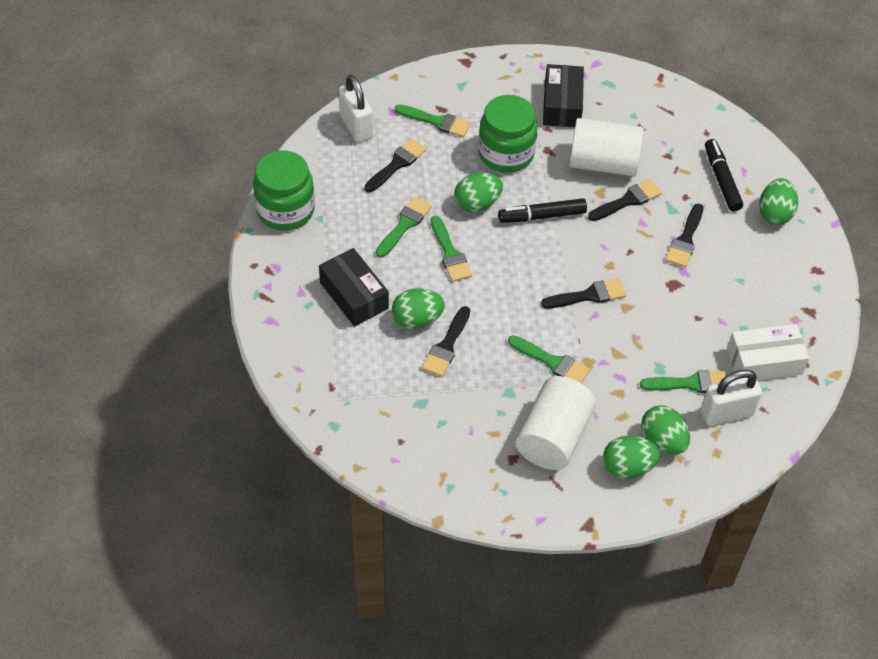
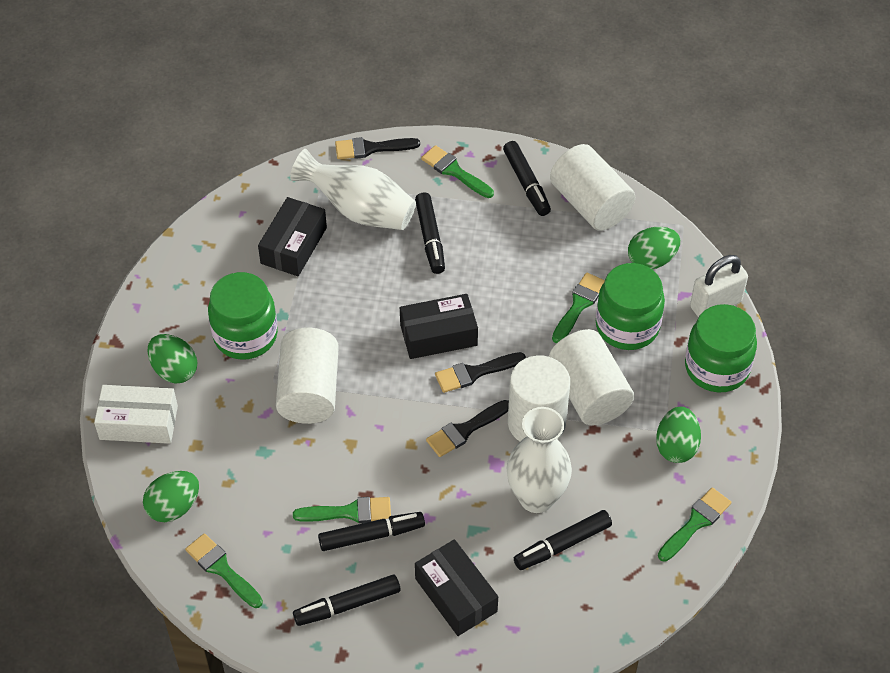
black box: [319,248,389,327] [543,64,584,127] = 2 -> [258,197,327,276] [400,294,478,359] [415,539,498,636] = 3
black brush: [365,139,426,192] [422,306,470,377] [541,278,626,308] [588,179,662,221] [666,203,703,267] = 5 -> [335,137,420,159] [426,400,509,457] [435,352,526,393] = 3
black marker: [498,198,587,223] [705,139,743,211] = 2 -> [293,575,400,626] [318,512,425,551] [415,193,445,274] [503,141,551,216] [514,510,612,570] = 5
green egg: [392,288,445,329] [454,172,503,212] [603,436,660,479] [641,405,690,454] [759,178,798,225] = 5 -> [143,471,199,522] [147,334,197,384] [628,227,680,269] [656,406,701,463] = 4
green jar: [253,151,315,231] [478,95,538,173] = 2 -> [208,272,278,360] [596,263,665,350] [685,304,757,393] = 3
white cylinder: [515,376,596,470] [569,118,644,176] = 2 -> [276,328,339,424] [508,355,570,441] [549,329,634,426] [550,144,635,231] = 4
white padlock: [339,75,373,142] [701,369,762,425] = 2 -> [690,255,748,318] = 1
white vase: none = 0 -> [290,149,416,230] [507,407,572,513] = 2

